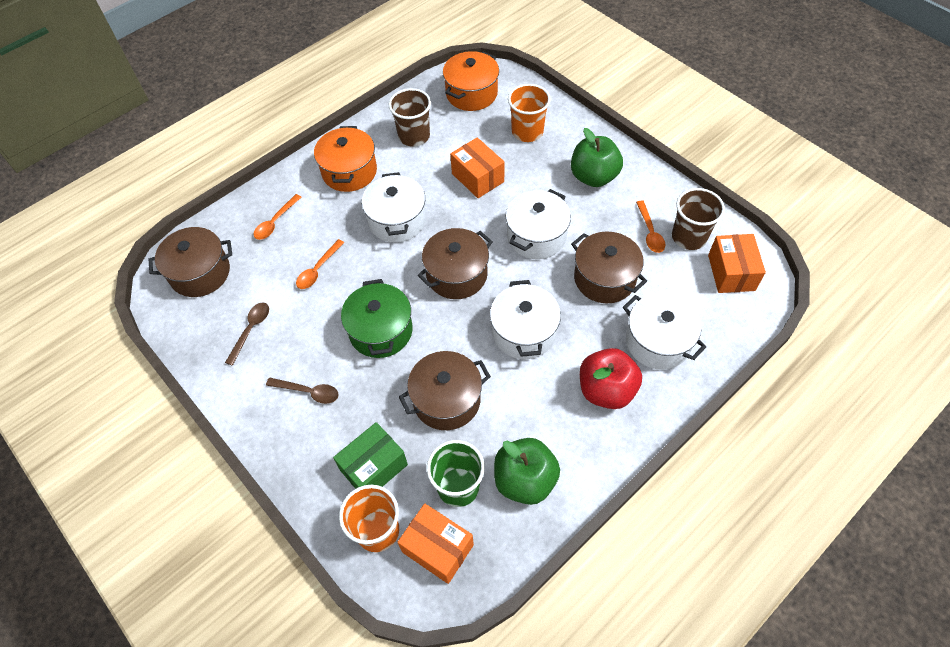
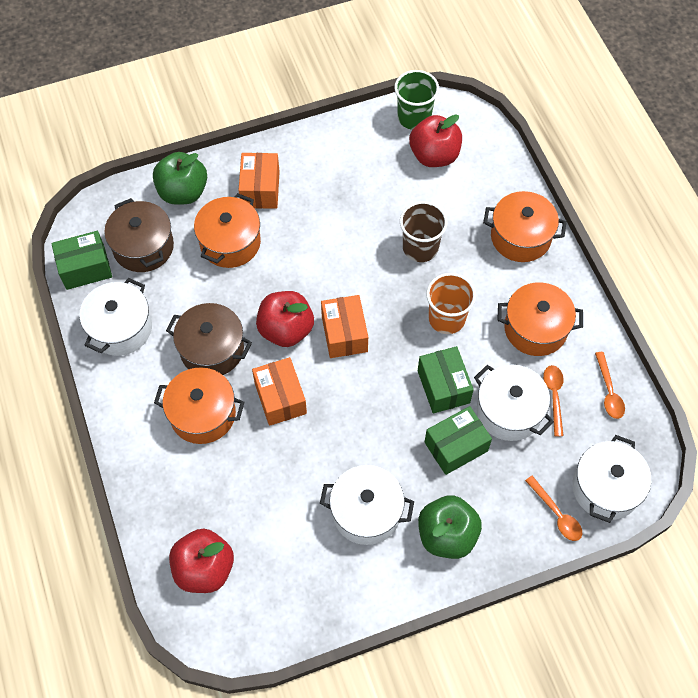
brown cup: [389,88,431,147] [672,188,725,250] = 2 -> [400,201,448,262] = 1
brown pot: [149,227,232,297] [399,351,491,430] [418,228,493,299] [571,232,647,303] = 4 -> [104,198,174,272] [166,303,252,375] = 2
brown spoon: [225,303,269,366] [266,377,339,404] = 2 -> none = 0
green box: [333,422,408,489] = 1 -> [51,231,112,290] [418,346,474,414] [425,406,492,475] = 3
green pot: [341,279,413,358] = 1 -> none = 0
orange cup: [339,485,399,552] [508,84,551,142] = 2 -> [426,273,476,334] = 1
orange pot: [314,126,377,192] [443,51,499,111] = 2 -> [154,367,245,444] [194,193,261,268] [483,191,567,262] [497,282,583,356] = 4
red apple: [580,348,642,409] = 1 -> [169,529,234,593] [256,291,314,347] [409,114,462,167] = 3

